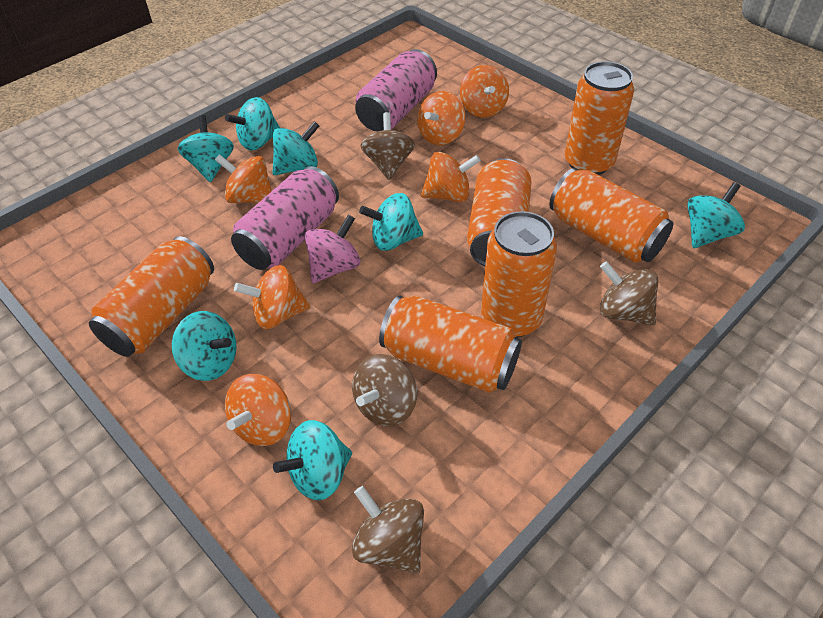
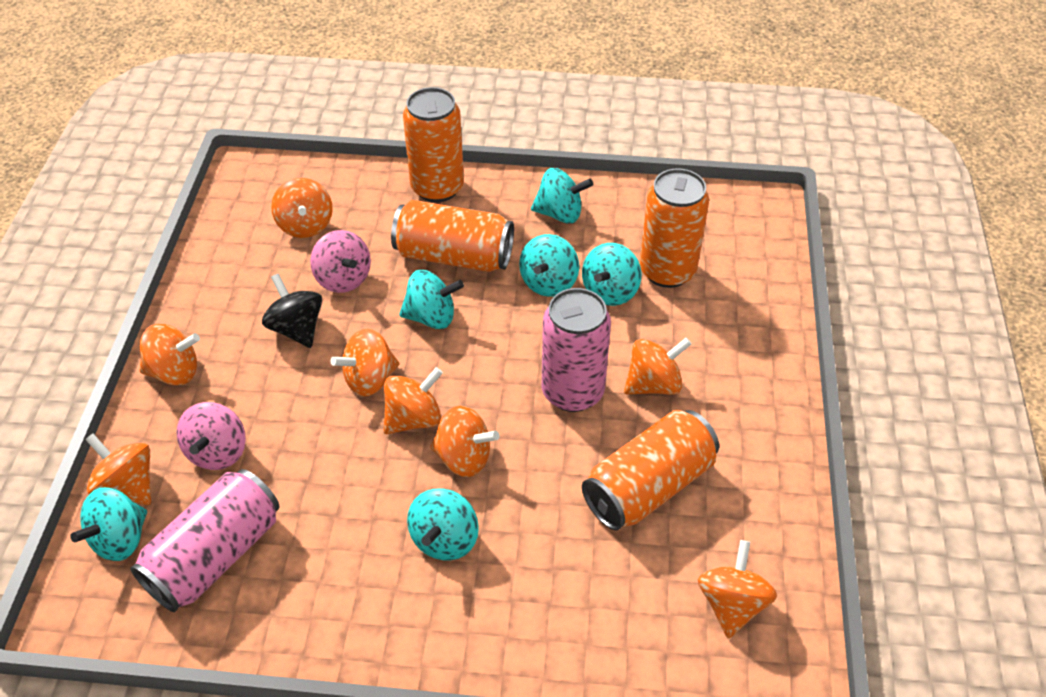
black spinning top: none = 0 -> [262,274,322,348] = 1
brown spinning top: [352,354,417,426] [352,486,424,574] [361,112,415,180] [600,261,659,326] = 4 -> none = 0
orange can: [89,236,214,357] [379,295,522,393] [467,158,531,266] [481,211,557,338] [549,168,673,263] [565,61,634,175] = 6 -> [391,200,514,272] [403,87,464,202] [582,410,719,530] [640,168,709,288] = 4
orange spinning top: [215,154,272,203] [225,374,291,446] [234,265,310,329] [417,91,465,145] [421,152,481,202] [460,65,509,118] = 6 -> [85,434,151,505] [140,324,200,385] [271,178,333,238] [331,329,399,396] [384,367,443,434] [430,406,499,477] [624,338,692,395] [698,540,777,639] = 8
pink spinning top: [305,214,360,283] = 1 -> [177,402,246,470] [310,230,371,293] = 2
turquoise spinning top: [172,311,236,381] [178,115,234,182] [225,97,280,151] [273,121,319,175] [273,420,352,500] [359,193,423,251] [687,182,745,248] = 7 -> [70,487,147,561] [399,270,464,329] [407,489,479,560] [519,234,579,297] [531,168,593,223] [582,243,641,306] = 6

